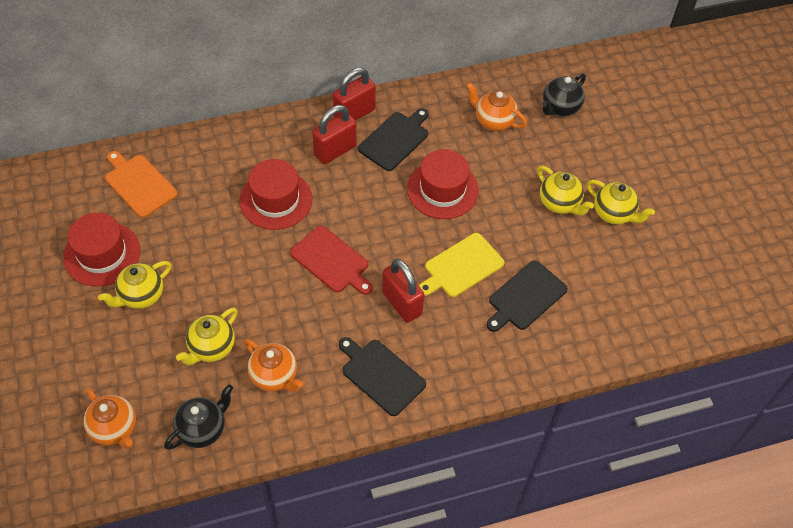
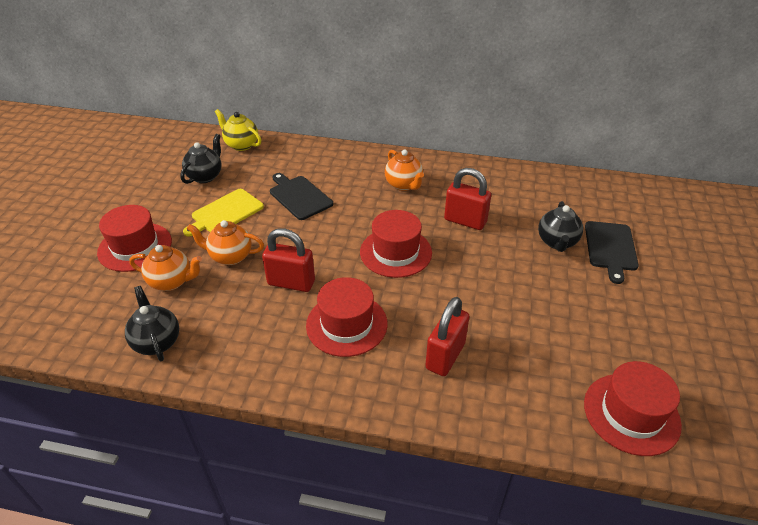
black cutting board: [339,337,426,416] [358,108,429,171] [486,260,568,332] = 3 -> [270,173,333,220] [585,221,639,284] = 2
black teapot: [164,384,233,450] [542,73,586,116] = 2 -> [125,286,179,361] [180,134,222,184] [538,201,583,252] = 3
orange cutting board: [105,151,178,218] = 1 -> none = 0
red cutting board: [290,226,373,295] = 1 -> none = 0
red hat: [63,213,140,287] [239,159,312,230] [407,149,479,219] = 3 -> [97,205,172,272] [306,277,388,357] [360,210,432,278] [584,361,682,456] = 4
yellow teapot: [98,261,172,309] [176,308,237,365] [537,166,594,215] [587,180,655,225] = 4 -> [215,109,261,151] = 1

